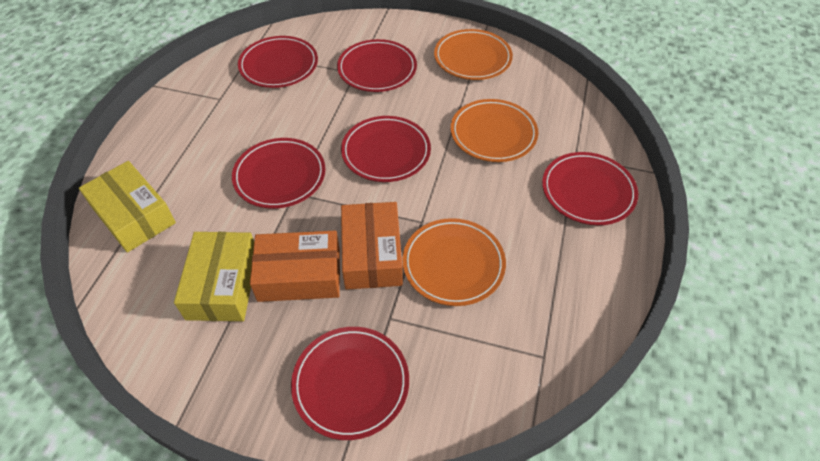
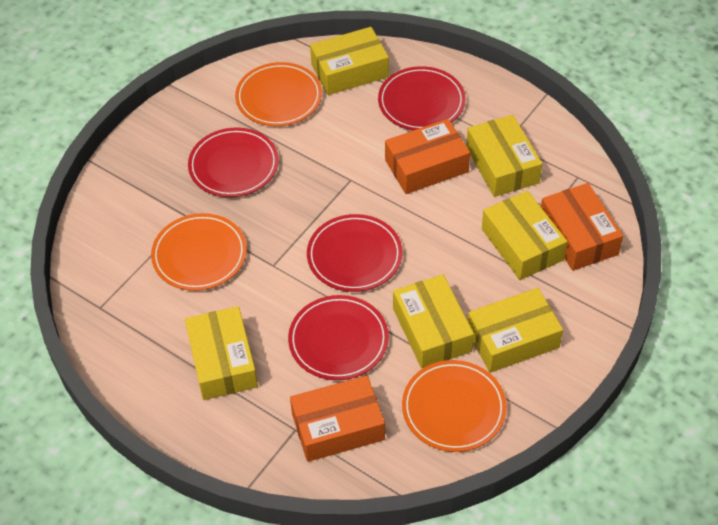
orange box: [250,231,340,302] [341,202,403,290] = 2 -> [290,375,385,462] [385,119,470,194] [541,183,623,271] = 3
red plate: [232,138,325,209] [238,36,318,88] [291,327,409,440] [337,39,417,92] [341,116,431,182] [542,152,638,225] = 6 -> [188,128,279,197] [288,295,389,380] [307,214,403,292] [378,66,466,130] = 4
yellow box: [79,161,176,253] [174,232,254,321] = 2 -> [185,306,258,400] [310,27,389,95] [393,274,474,368] [466,115,542,197] [468,288,563,373] [482,191,568,280] = 6

